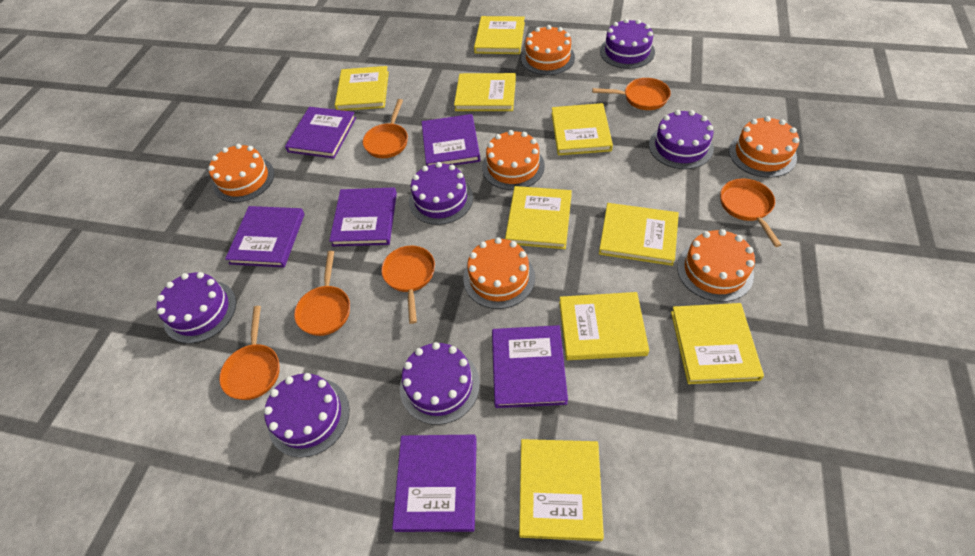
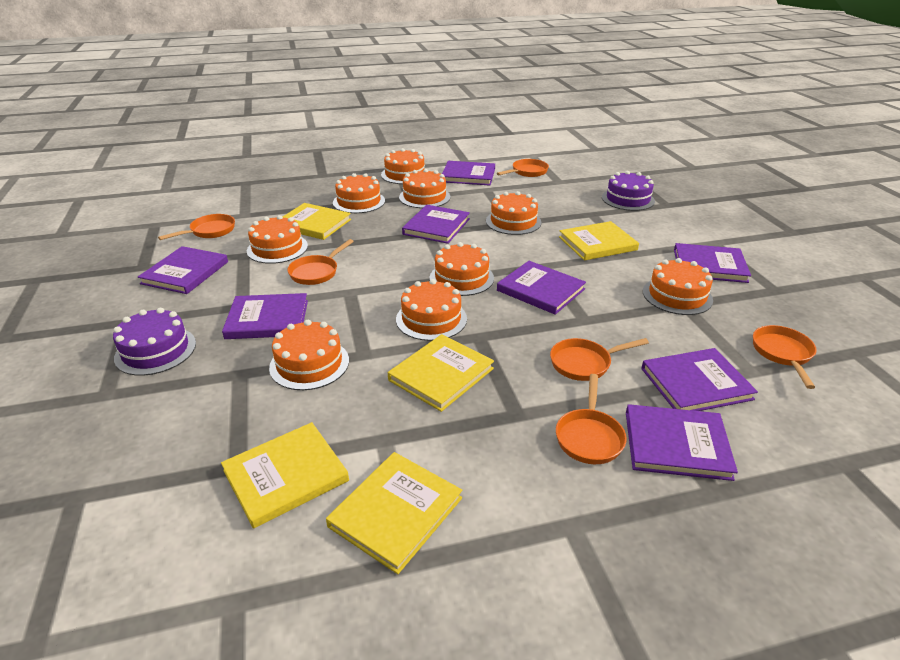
orange cake: [208,144,274,202] [463,237,535,309] [482,130,545,190] [521,25,575,75] [677,229,755,302] [729,116,799,178] = 6 -> [247,215,308,264] [269,320,349,390] [333,173,385,213] [381,148,425,184] [396,279,467,341] [399,169,450,208] [430,242,494,296] [486,191,541,235] [643,258,713,315] = 9
purple book: [225,206,305,268] [285,107,356,158] [329,187,397,247] [392,435,477,532] [422,114,480,166] [492,325,568,408] = 6 -> [138,246,228,294] [222,293,308,339] [402,205,470,244] [442,161,495,185] [497,261,586,315] [626,404,738,481] [641,348,758,411] [674,243,751,283] = 8
purple cake: [157,272,236,343] [264,373,350,458] [400,342,480,425] [409,162,473,225] [600,19,655,69] [649,110,714,169] = 6 -> [113,308,196,376] [602,171,655,211] = 2
yellow book: [335,66,389,111] [454,73,516,111] [474,16,525,54] [505,186,572,249] [519,439,604,541] [551,103,613,155] [559,292,649,360] [599,203,679,266] [671,303,764,384] = 9 -> [221,422,349,529] [283,203,351,240] [326,452,462,574] [388,334,494,412] [559,221,639,261] = 5

